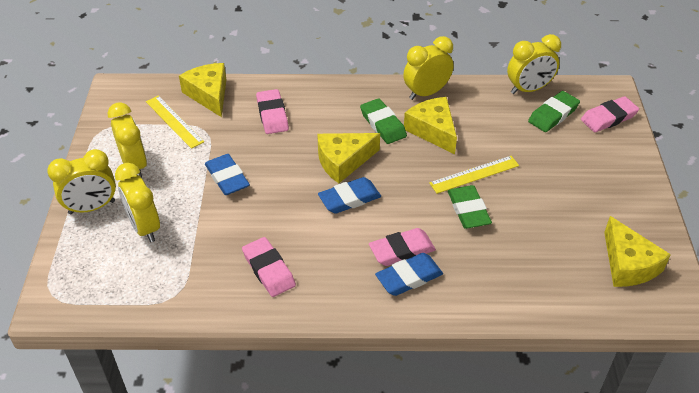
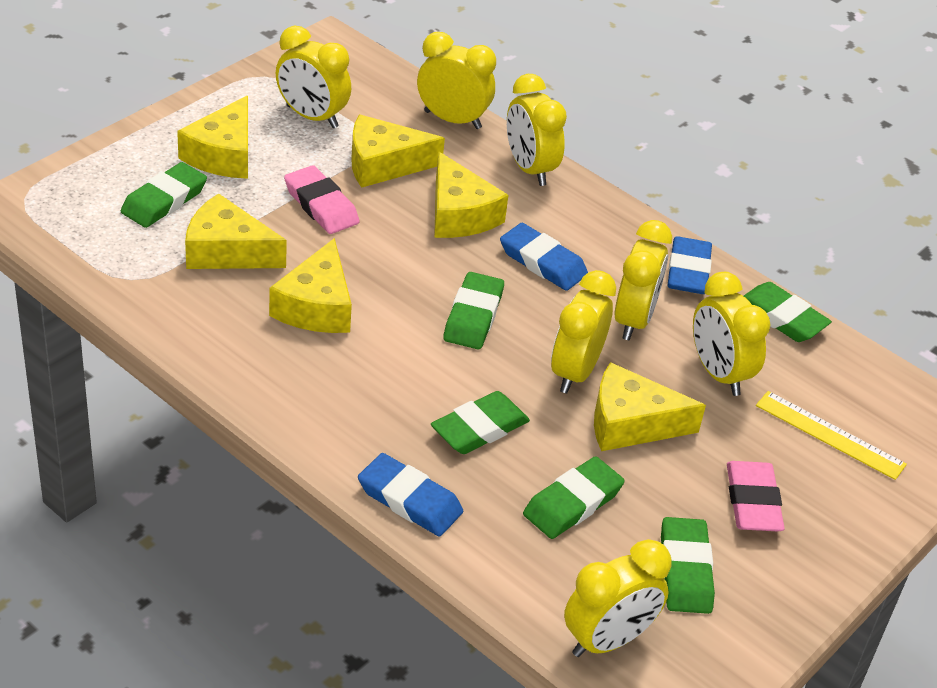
green eraser: [360,98,407,144] [448,185,492,229] [528,91,580,132] = 3 -> [121,162,207,228] [431,391,530,454] [443,272,504,349] [523,456,625,539] [661,517,715,614] [744,282,832,342] = 6
pink eraser: [242,237,296,297] [256,89,289,134] [369,228,436,266] [581,96,639,132] = 4 -> [284,165,360,234] [727,461,784,531] = 2
yellow cheese: [179,63,226,117] [317,133,380,183] [404,97,457,154] [604,216,671,287] = 4 -> [177,96,248,179] [185,194,287,269] [269,238,352,333] [351,114,445,188] [434,152,508,238] [594,362,706,451] = 6
yellow clock: [47,149,116,214] [108,102,147,178] [115,163,160,242] [403,36,454,100] [507,34,561,94] = 5 -> [276,26,351,128] [417,32,496,129] [507,74,567,186] [551,270,616,393] [564,539,671,657] [615,220,672,340] [693,272,771,396] = 7
yellow ruler: [146,96,204,149] [429,156,519,194] = 2 -> [756,391,907,480] = 1

